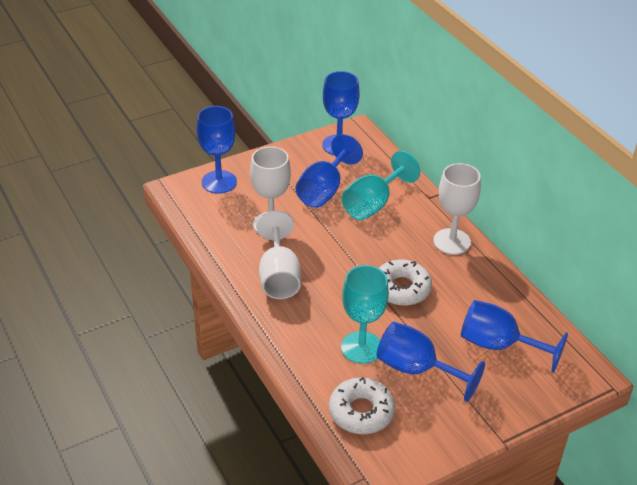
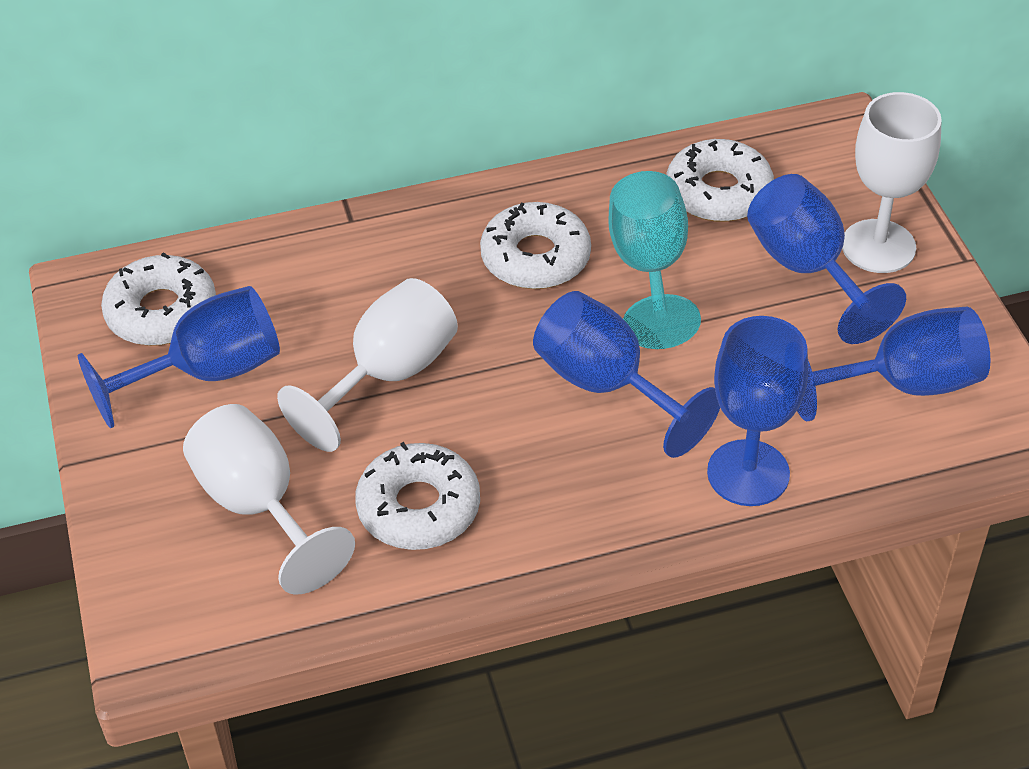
turquoise goblet: [341,151,420,220] [341,265,389,364] = 2 -> [608,171,701,349] = 1
white donut: [329,377,395,434] [379,259,432,306] = 2 -> [101,252,216,346] [355,442,480,550] [480,202,591,289] [666,139,774,222] = 4

